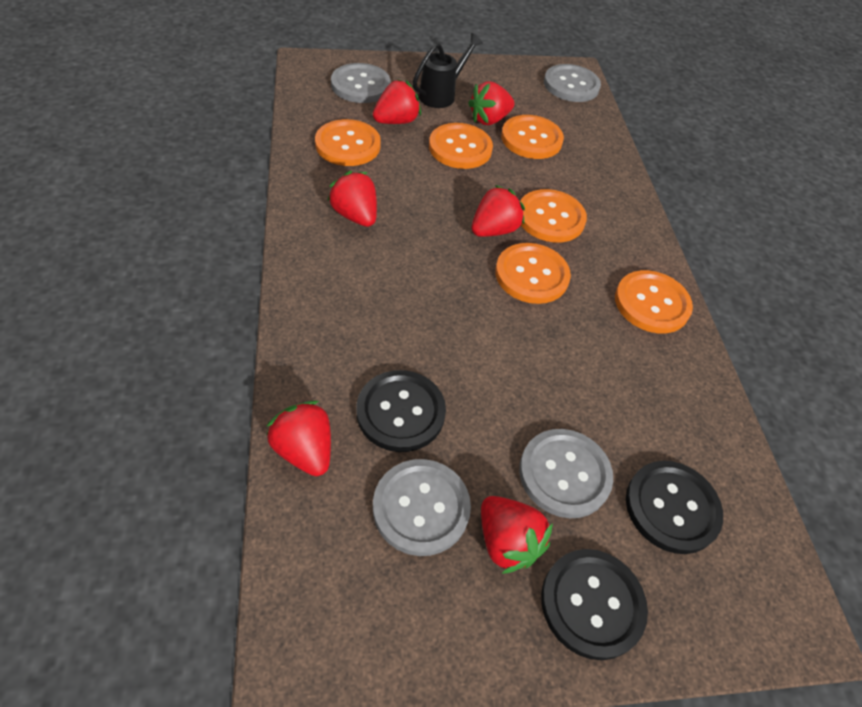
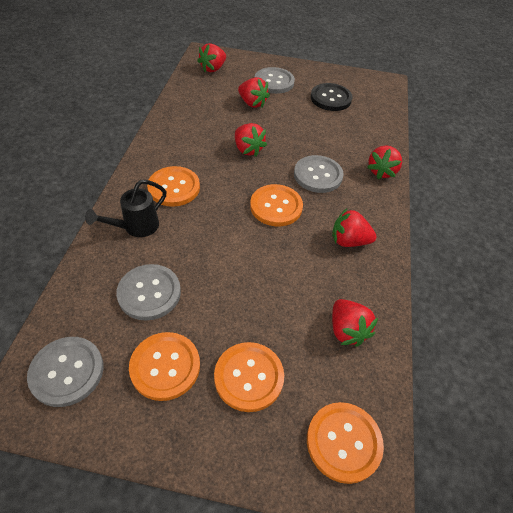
black button: [356,370,446,452] [541,549,648,660] [626,461,723,554] = 3 -> [311,83,353,111] = 1
orange button: [315,119,381,166] [429,123,493,169] [495,243,571,304] [501,115,564,159] [520,189,587,243] [615,270,693,333] = 6 -> [129,332,200,401] [147,166,200,207] [214,342,284,412] [250,184,303,226] [307,402,384,484] = 5

